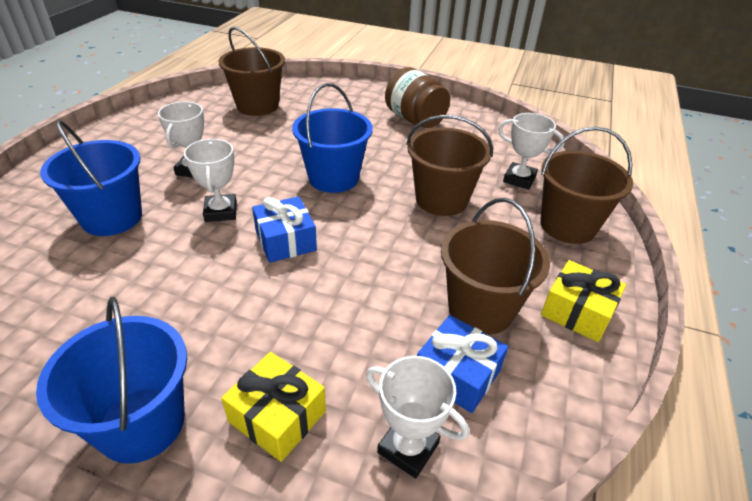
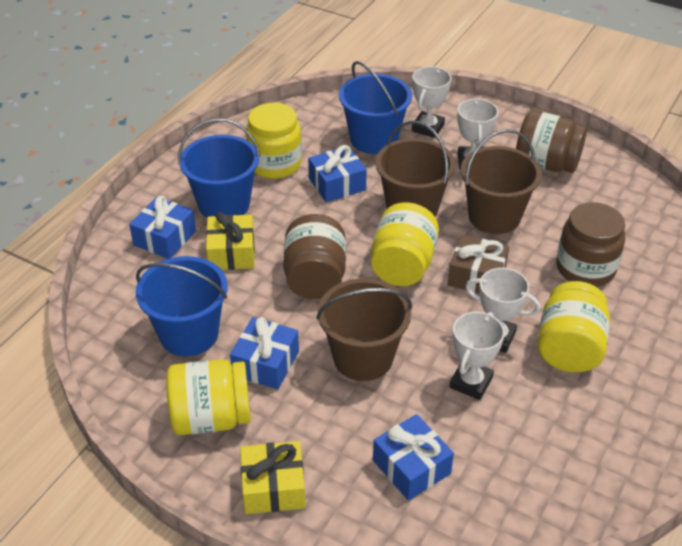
blue gift: [252,196,317,263] [417,315,508,413] = 2 -> [129,196,196,259] [230,317,299,389] [308,145,367,203] [373,414,454,501] = 4
brown bucket: [218,27,285,116] [406,115,493,216] [441,198,550,335] [540,127,633,244] = 4 -> [316,278,412,381] [376,121,456,217] [461,129,542,234] = 3
brown gift: none = 0 -> [448,235,509,293] = 1
brown jar: [385,67,450,128] = 1 -> [283,214,346,299] [516,110,587,173] [556,202,625,287] = 3
yellow jar: none = 0 -> [166,359,251,435] [246,103,302,179] [371,202,439,286] [537,281,610,373] = 4

